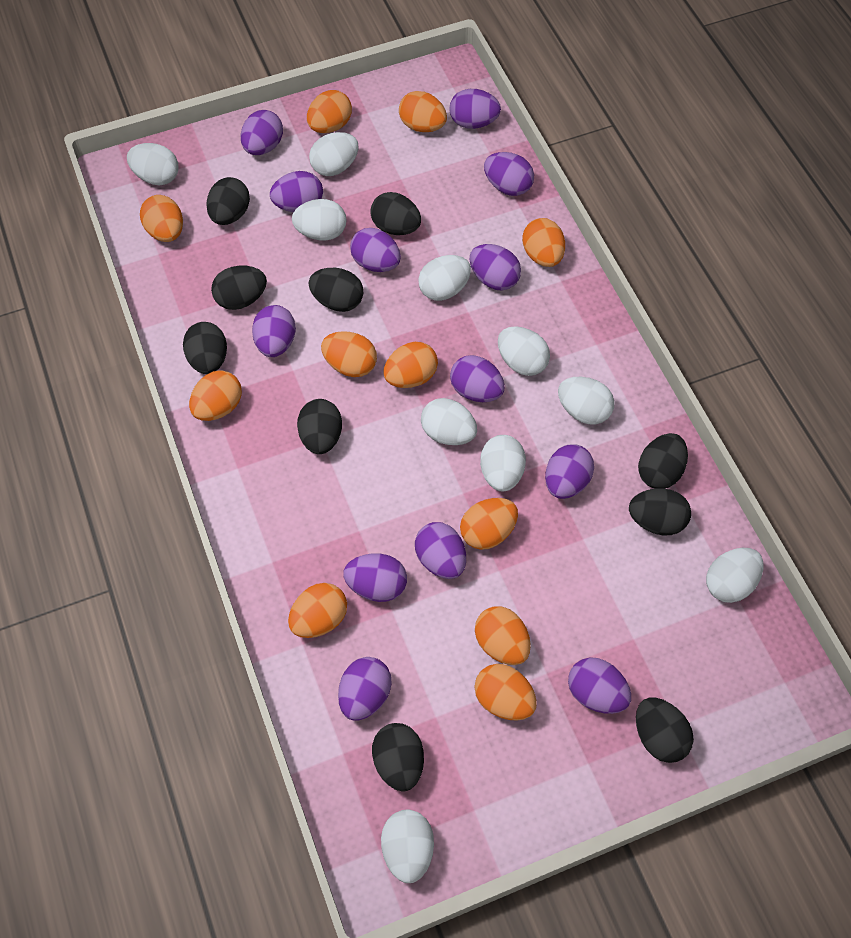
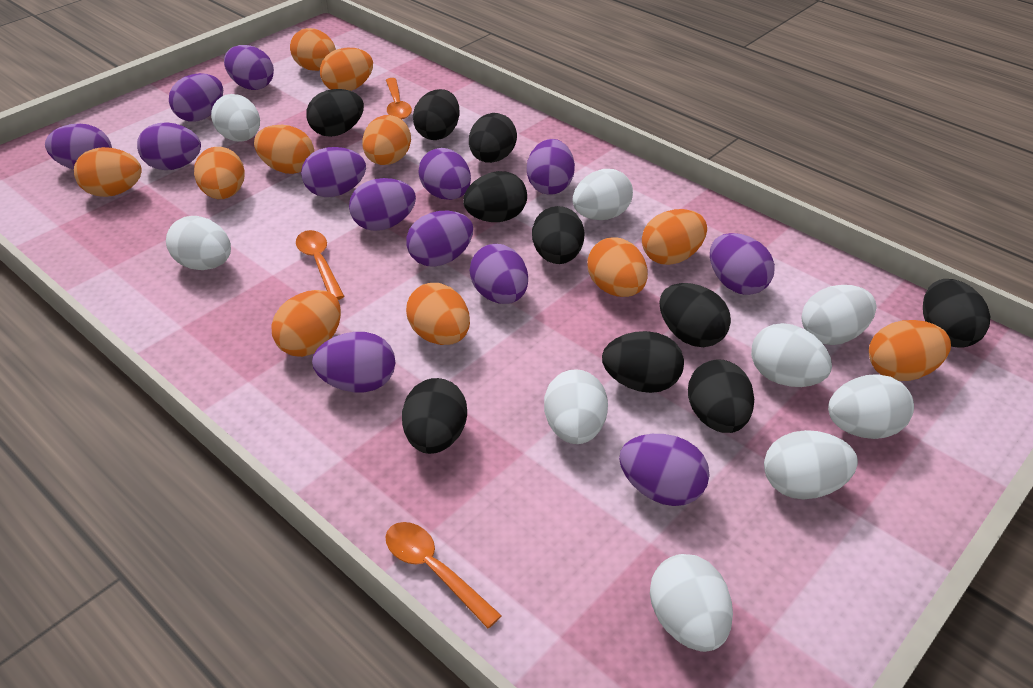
orange spoon: none = 0 -> [296,230,345,300] [385,522,502,628] [386,78,412,119] = 3
white egg: [127,143,178,185] [292,199,347,241] [309,132,358,176] [381,810,434,883] [418,255,471,301] [421,398,477,445] [480,435,526,491] [498,326,550,376] [558,377,615,424] [706,548,764,603] = 10 -> [166,216,231,270] [211,94,260,142] [544,369,608,444] [572,169,633,220] [650,554,733,652] [751,323,832,387] [764,430,858,499] [802,285,876,345] [828,374,914,439] = 9

